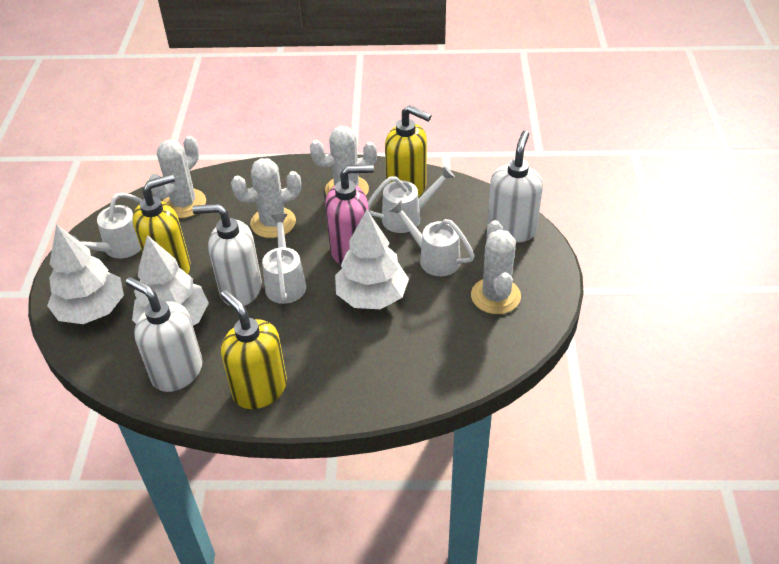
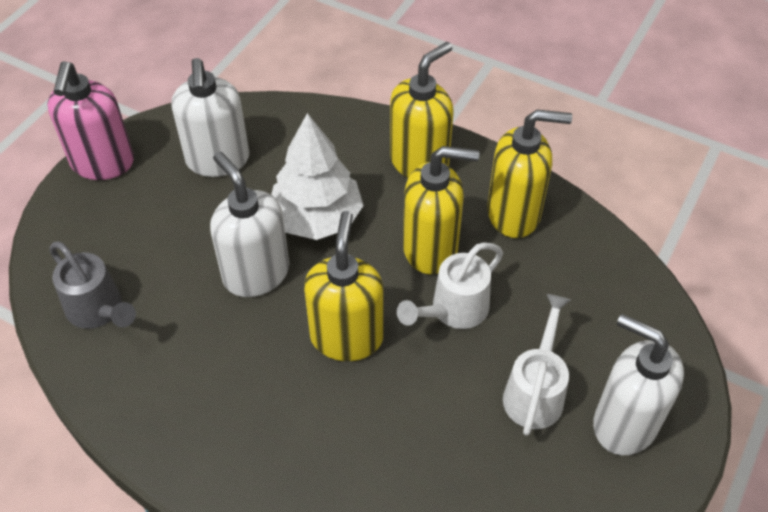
grey watering can: none = 0 -> [50,242,136,329] = 1
white cactus: [148,136,206,218] [231,158,301,238] [310,126,377,196] [471,220,521,314] = 4 -> none = 0
white tree: [47,224,124,324] [132,235,209,326] [335,210,409,309] = 3 -> [271,113,364,240] = 1
white watering can: [72,193,142,259] [262,214,306,304] [368,166,455,233] [389,200,475,276] = 4 -> [397,243,503,329] [503,294,571,436] = 2
yellow soap dispenser: [133,174,191,274] [220,290,287,409] [385,105,432,197] = 3 -> [304,211,384,361] [390,42,454,178] [403,146,479,274] [487,109,572,238] = 4

